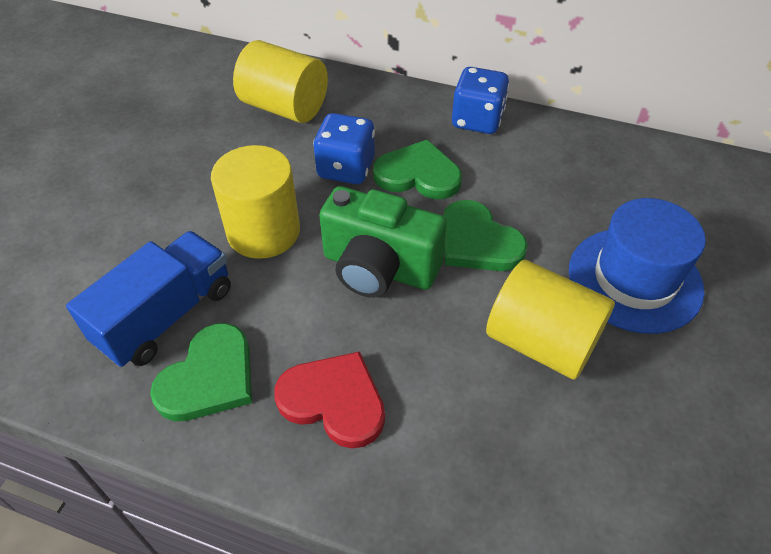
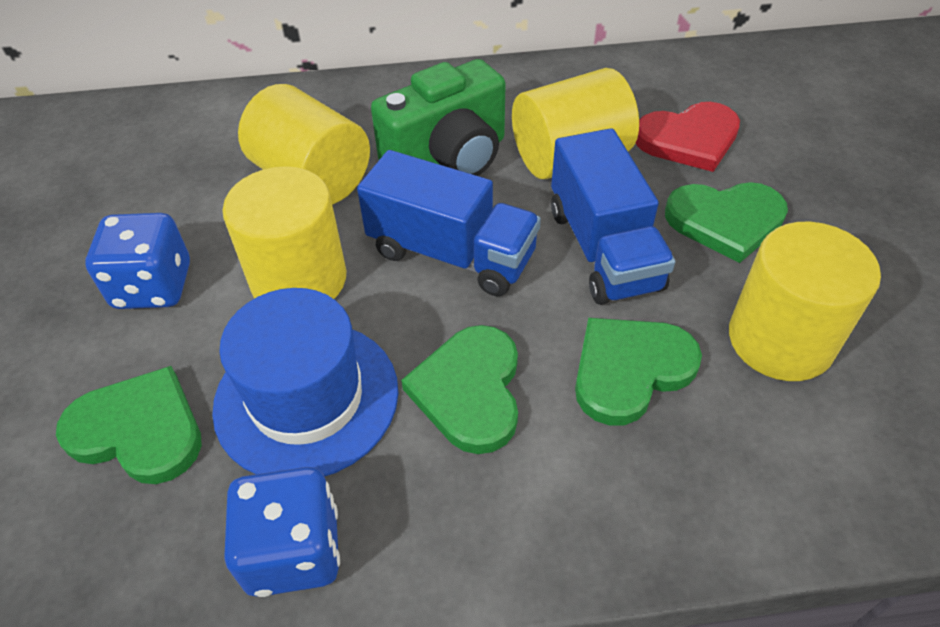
blue truck: [66,231,231,367] = 1 -> [357,150,541,296] [551,128,675,305] = 2
green heart: [150,323,252,421] [373,140,462,199] [443,200,528,271] = 3 -> [56,366,202,484] [401,325,518,454] [575,318,702,426] [665,182,788,263] = 4
yellow cylinder: [211,145,300,259] [233,40,328,123] [486,260,615,380] = 3 -> [222,166,346,299] [238,84,370,204] [512,68,639,179] [729,222,881,381] = 4

